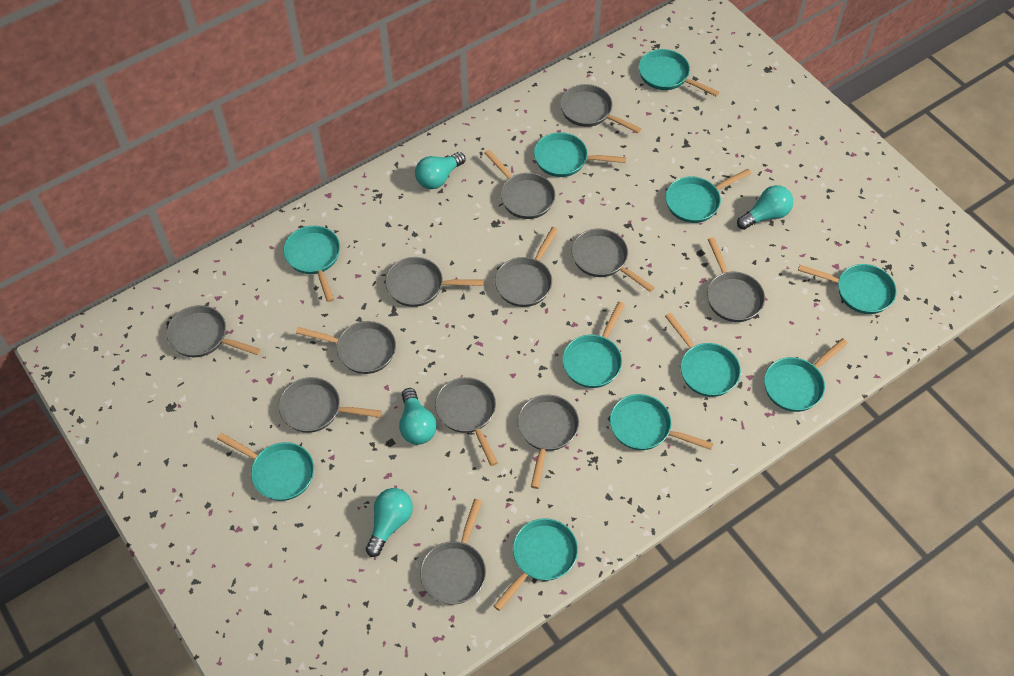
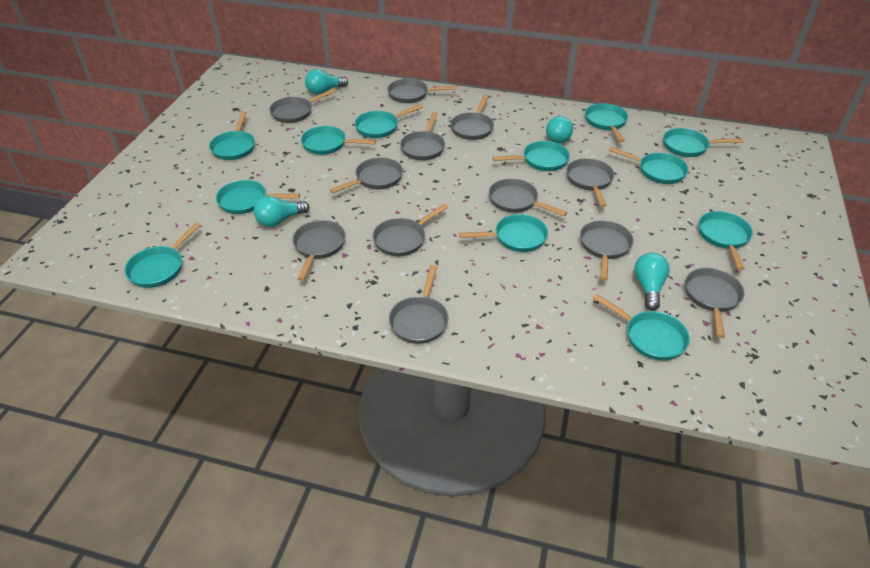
turquoise pan: [217,433,314,501] [283,226,340,302] [494,518,578,611] [534,132,626,177] [562,302,625,388] [610,394,713,450] [639,49,719,96] [665,169,751,223] [665,313,741,397] [764,338,848,412] [798,264,897,314] = 11 -> [124,222,201,288] [209,111,255,160] [216,180,300,214] [301,126,376,155] [355,104,423,138] [459,214,548,252] [493,141,570,171] [585,103,628,142] [593,294,690,361] [608,147,688,184] [663,128,744,157] [698,211,753,270] = 12

